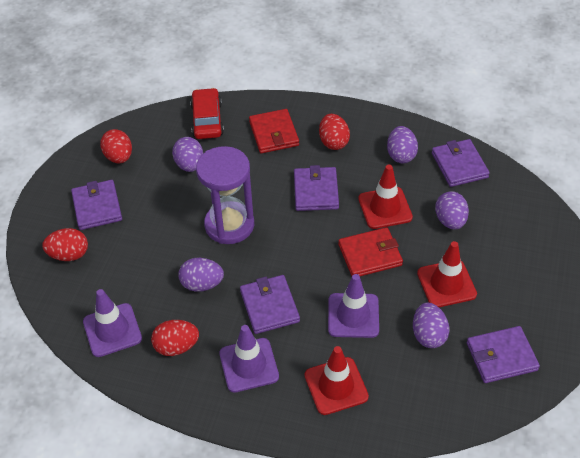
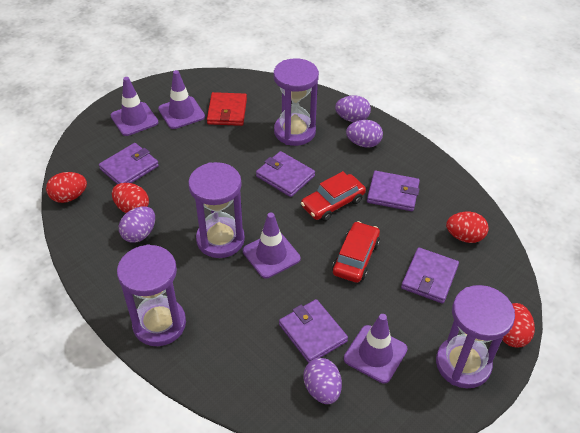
purple egg: [172,137,203,172] [178,258,224,292] [387,126,418,164] [413,303,449,348] [435,191,469,230] = 5 -> [119,206,155,243] [303,358,342,404] [335,95,371,122] [346,120,383,148] = 4
purple hourglass: [196,146,254,244] = 1 -> [117,244,186,346] [188,162,245,258] [274,58,319,146] [436,285,515,388] = 4
purple traffic cone: [83,289,142,357] [219,325,279,393] [328,274,379,338] = 3 -> [111,77,158,136] [158,70,205,129] [243,212,300,279] [344,314,408,383] = 4
red car: [190,88,224,139] = 1 -> [301,171,366,221] [332,221,380,283] = 2
red traffic cone: [305,346,369,415] [358,165,413,229] [417,241,477,307] = 3 -> none = 0
red wallet: [249,109,299,153] [338,227,403,276] = 2 -> [207,92,247,126] = 1

